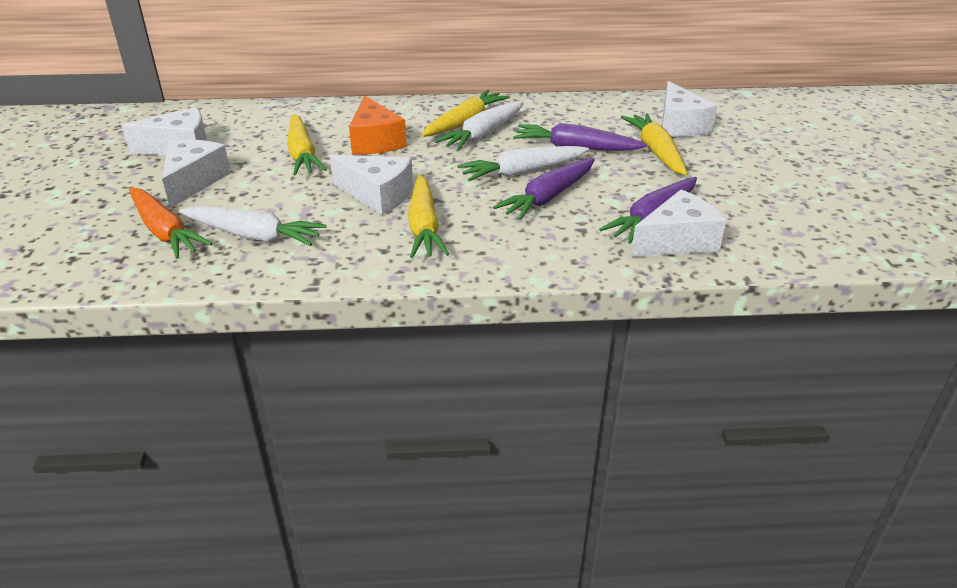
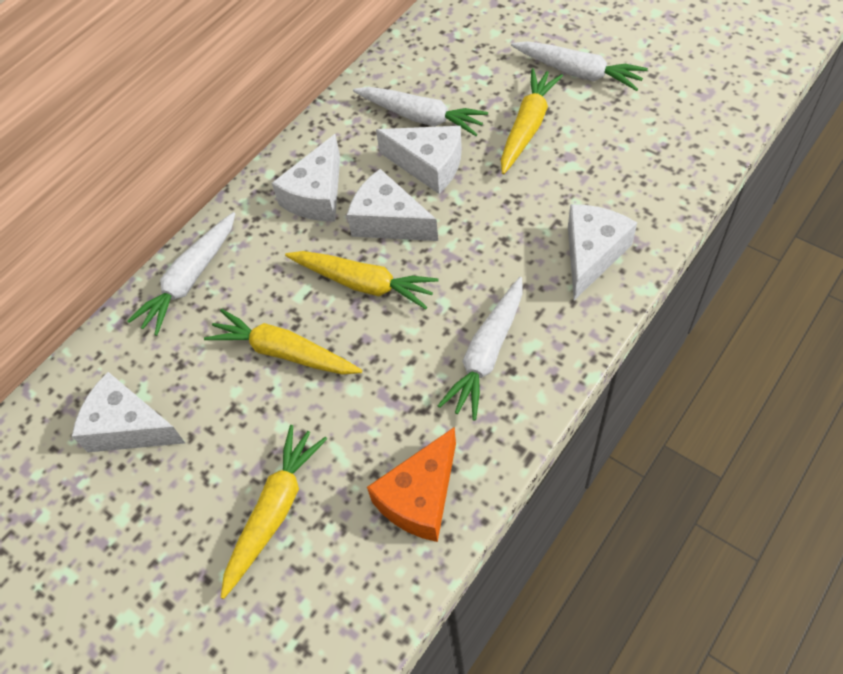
orange carrot: [129,187,212,259] = 1 -> none = 0
purple carrot: [493,158,595,220] [513,123,647,150] [599,177,697,244] = 3 -> none = 0
white carrot: [179,206,326,246] [435,101,523,151] [457,146,589,181] = 3 -> [127,212,236,336] [353,87,488,136] [438,277,523,421] [511,41,648,91] = 4

